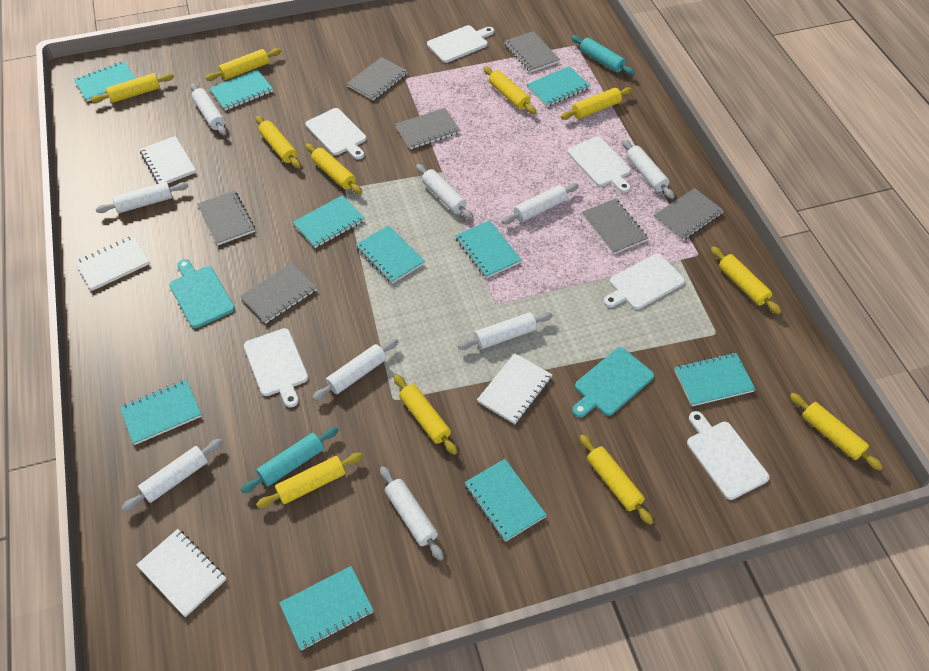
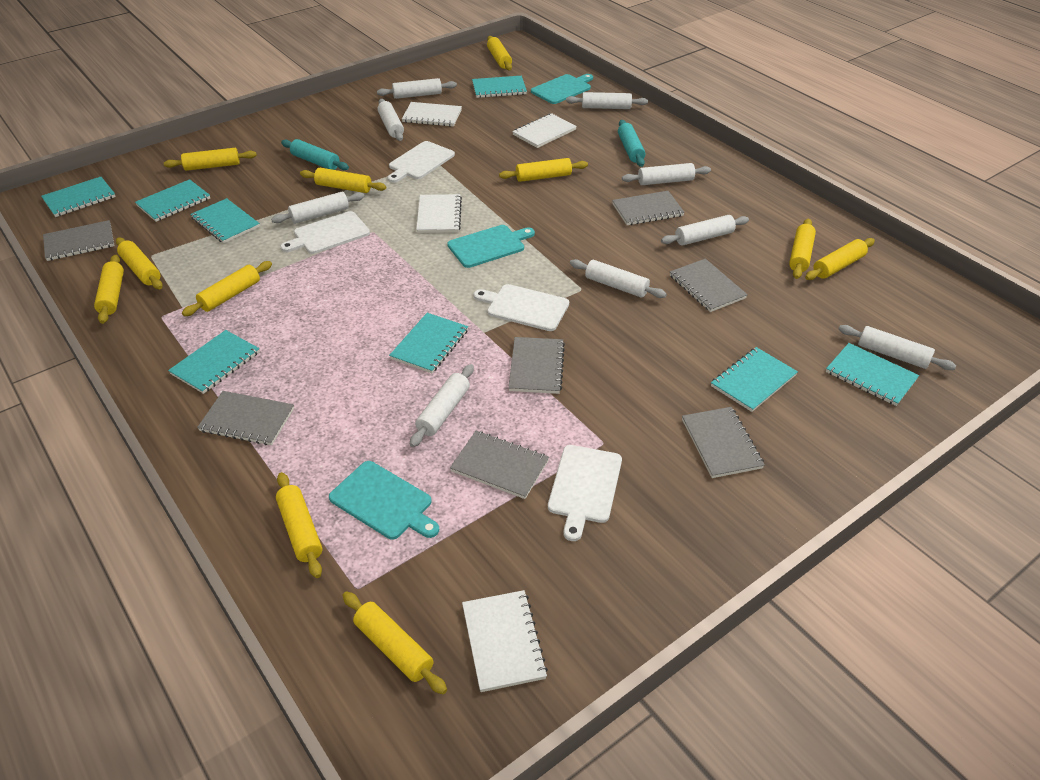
turquoise cutting board: [169,259,235,328] [572,347,654,417] = 2 -> [329,461,439,540] [447,225,535,268] [531,74,593,104] = 3
turquoise notebook: [74,61,136,102] [120,380,202,445] [209,69,273,111] [279,566,374,650] [293,195,365,248] [355,225,425,284] [455,220,522,278] [464,459,547,542] [526,66,590,107] [674,353,756,406] = 10 -> [41,177,116,217] [135,179,210,222] [168,330,260,394] [190,198,260,243] [389,313,468,373] [472,76,527,98] [711,347,798,412] [826,343,919,406] = 8
white cutting board: [244,328,308,408] [305,108,366,160] [427,25,494,63] [567,137,631,193] [603,254,685,310] [687,411,770,500] = 6 -> [280,211,370,254] [388,141,455,183] [474,284,569,331] [548,445,622,541] = 4

